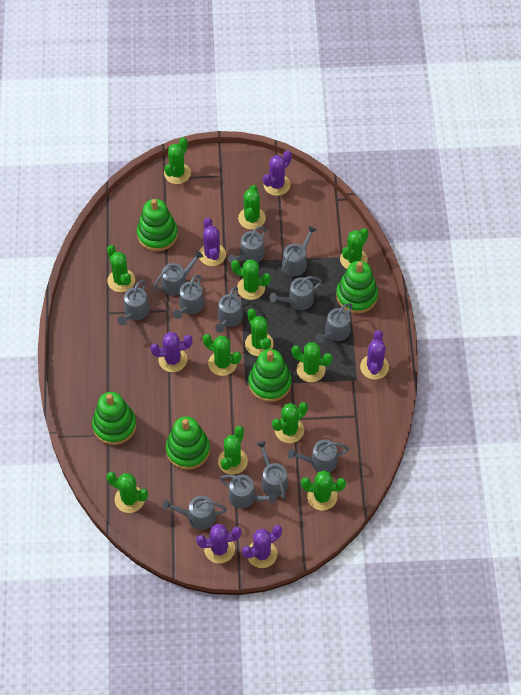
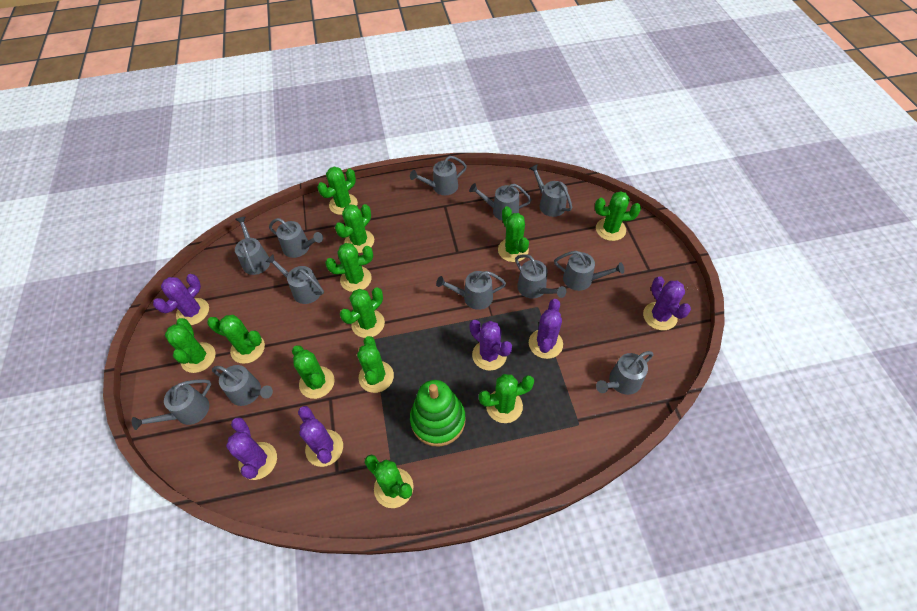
green stacking toy: [92,392,136,445] [137,199,178,251] [166,416,210,470] [249,349,292,402] [336,261,378,314] = 5 -> [410,380,466,447] = 1

